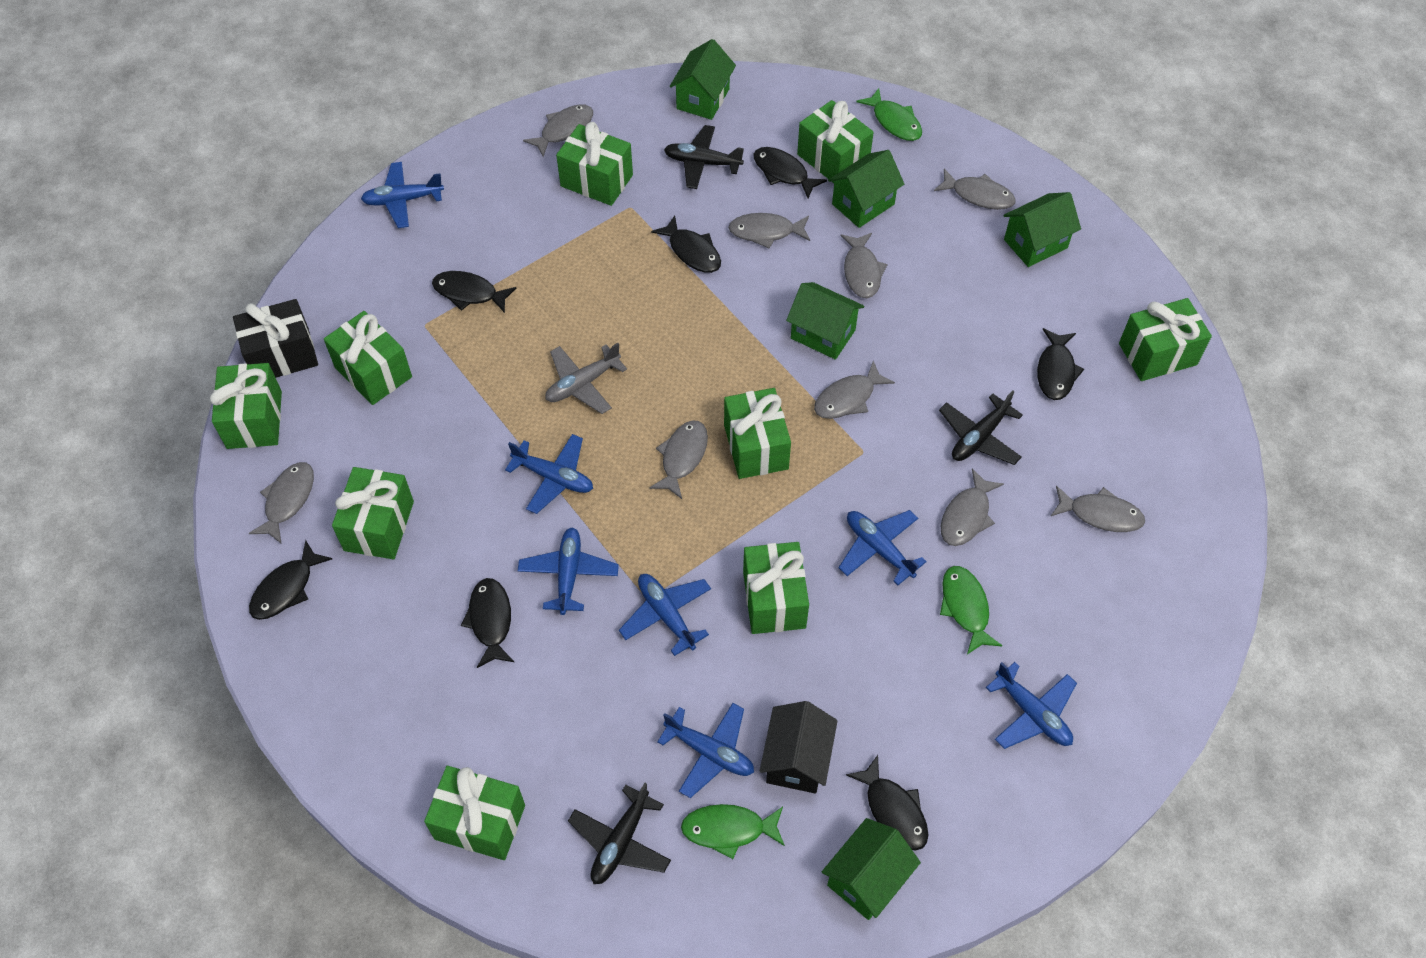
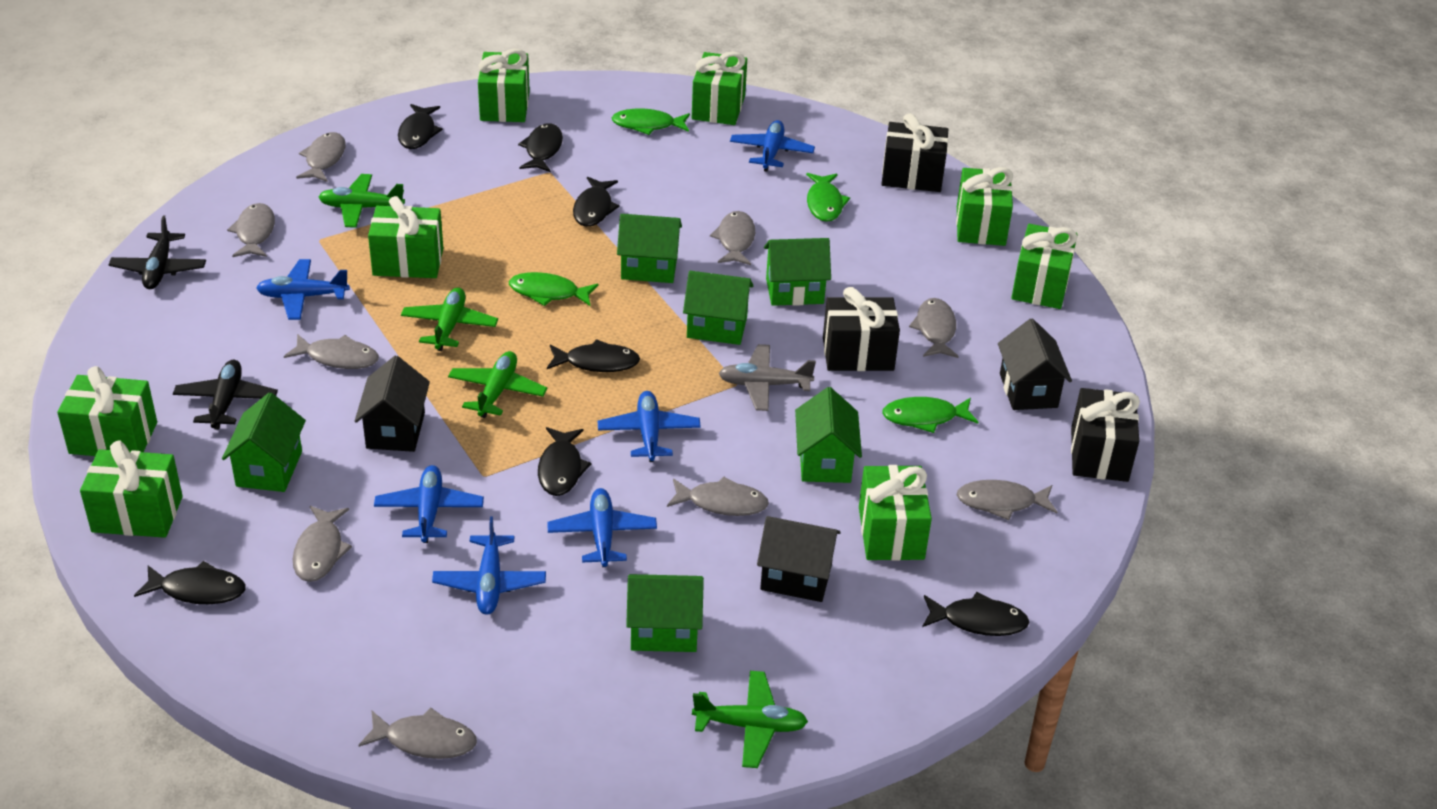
black gift: [233,299,318,378] = 1 -> [823,287,900,371] [881,113,948,192] [1071,388,1140,482] = 3
black house: [760,701,838,793] = 1 -> [355,356,430,452] [757,516,841,602] [998,319,1072,410] = 3
black plane: [568,783,671,884] [664,125,744,189] [939,390,1023,465] = 3 -> [109,216,206,289] [173,360,278,430] = 2
blue plane: [361,162,444,228] [505,434,593,514] [518,527,619,615] [619,574,711,656] [657,703,754,798] [839,510,927,585] [986,662,1077,749] = 7 -> [256,259,350,320] [374,465,484,543] [432,516,546,615] [547,488,657,567] [598,391,701,462] [730,120,815,171] = 6
green fish: [681,804,785,859] [856,88,922,141] [940,566,1003,655] = 3 -> [509,272,599,306] [612,108,690,135] [806,173,850,222] [882,397,978,433] = 4
green gift: [210,363,282,449] [324,311,412,405] [332,467,414,559] [424,766,525,860] [556,122,633,206] [724,388,791,479] [743,542,809,634] [797,100,874,183] [1119,298,1212,381] = 9 -> [57,366,157,456] [80,441,183,538] [368,196,443,278] [478,49,530,122] [692,52,747,125] [859,465,932,561] [956,167,1013,246] [1011,224,1078,309] = 8
green house: [670,39,736,120] [786,282,864,360] [822,818,921,920] [828,150,904,228] [1004,192,1081,267] = 5 -> [222,393,306,492] [617,214,682,283] [626,574,704,652] [683,271,753,345] [764,238,831,306] [795,387,862,483] = 6
green plane: none = 0 -> [319,174,405,228] [401,287,498,351] [448,351,547,418] [692,671,808,768] = 4

